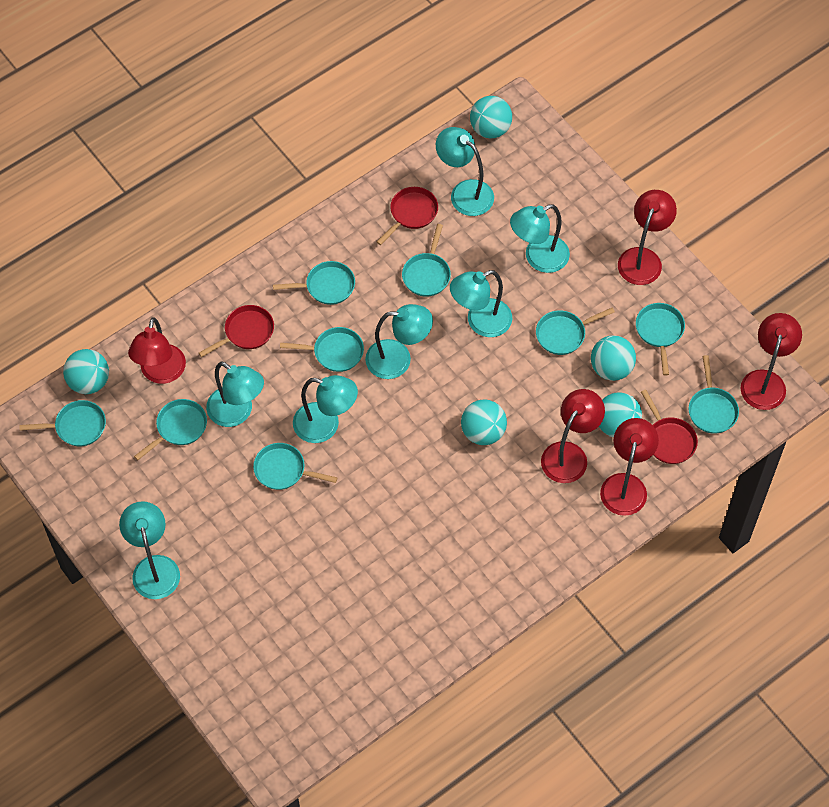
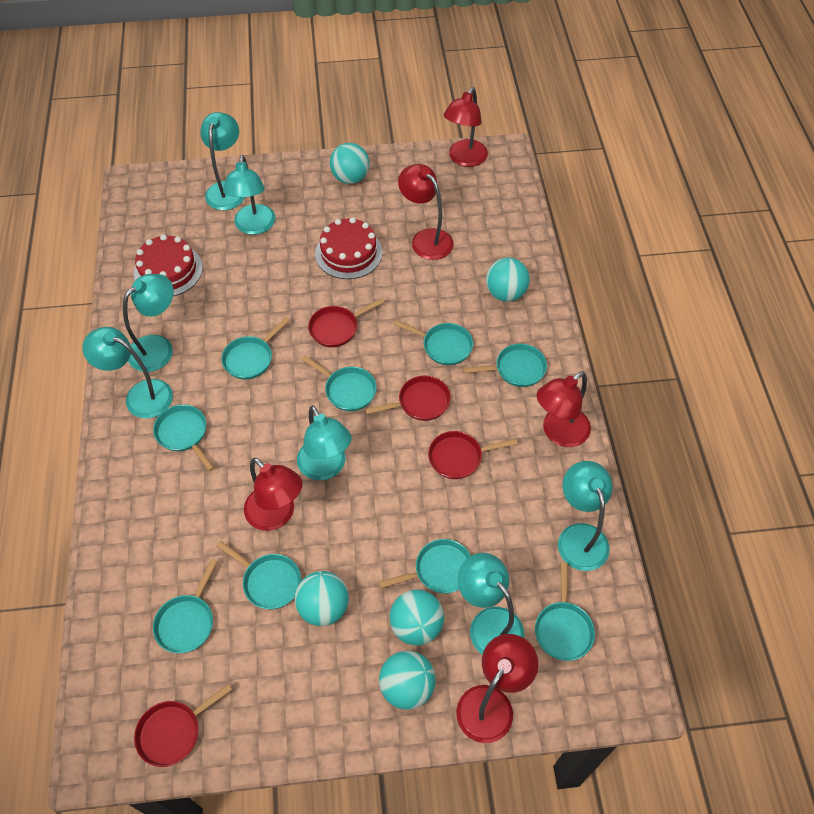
red cake: none = 0 -> [134,234,203,296] [315,217,383,279] = 2
red pan: [199,305,274,357] [377,187,438,245] [641,389,698,464] = 3 -> [134,683,233,767] [308,298,384,347] [365,376,451,421] [428,431,518,479] = 4

